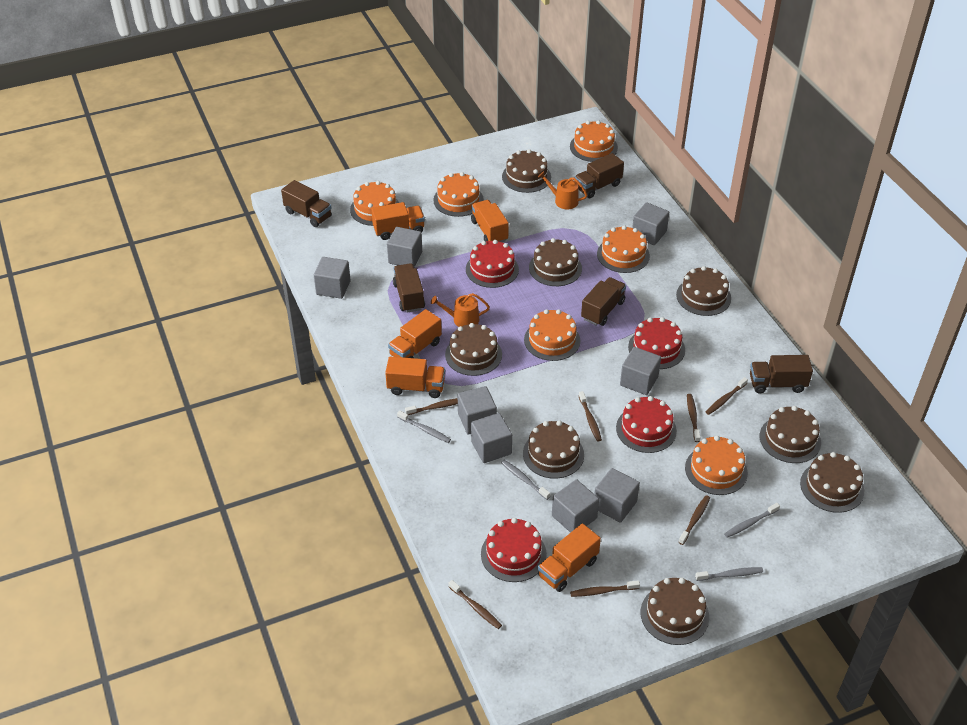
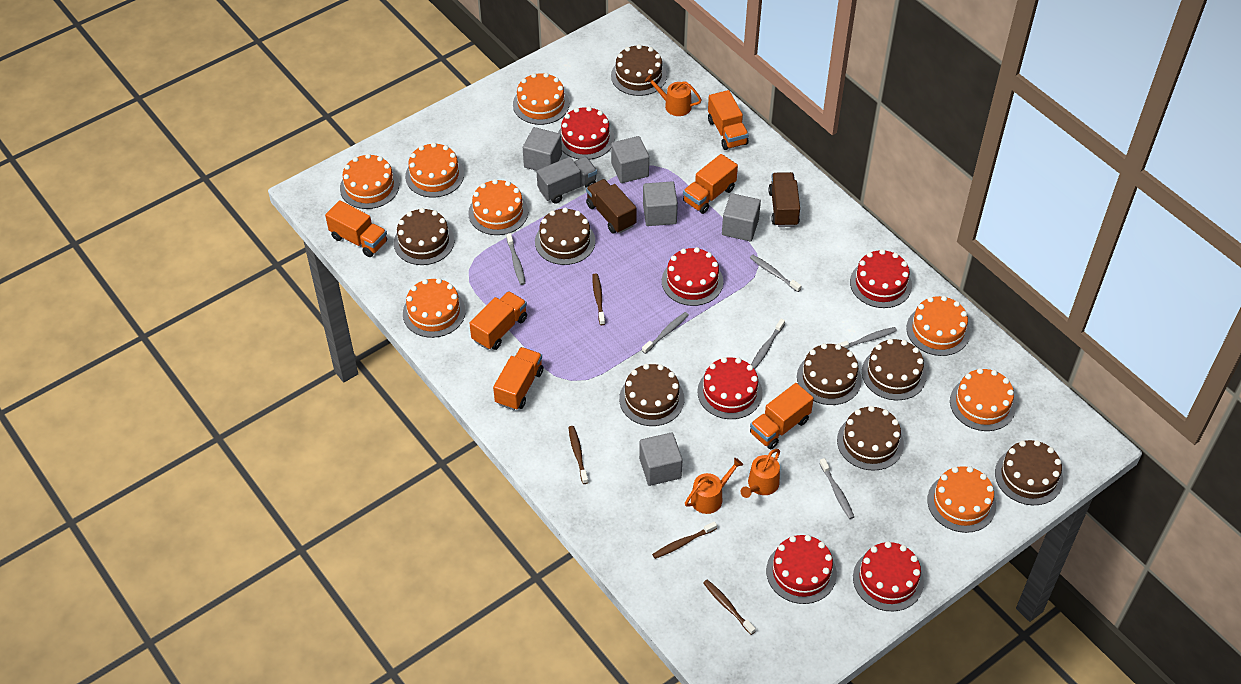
brown toothbrush: [405,398,458,415] [448,580,502,629] [570,580,640,597] [579,391,602,441] [678,495,710,545] [687,394,701,442] [706,377,748,415] = 7 -> [568,426,588,484] [593,273,605,325] [652,521,717,559] [703,580,756,635] = 4
brown truck: [281,180,332,227] [393,263,425,312] [575,153,624,198] [581,277,626,326] [750,355,813,394] = 5 -> [586,179,637,233] [768,172,800,227] = 2
grey cube: [314,257,351,299] [387,227,422,267] [457,386,497,435] [471,413,512,463] [552,479,599,533] [594,468,640,523] [620,347,661,395] [632,202,669,245] = 8 -> [523,127,562,171] [611,136,649,183] [639,433,682,486] [643,181,678,226] [722,193,761,241] = 5
grey toothbrush: [397,410,451,443] [501,460,550,500] [695,567,763,581] [724,503,780,538] = 4 -> [506,233,525,285] [642,312,689,354] [750,255,801,292] [751,319,785,370] [819,458,854,519] [838,327,897,349] = 6
grey truck: none = 0 -> [537,157,597,204] = 1
orange cake: [350,181,399,226] [433,172,484,217] [524,309,580,361] [570,120,618,162] [597,225,650,273] [685,436,748,495] = 6 -> [340,154,399,209] [403,278,466,338] [405,142,464,197] [468,179,528,235] [513,73,569,125] [906,296,970,356] [927,466,996,533] [950,368,1016,431] = 8
orange truck: [371,202,425,240] [385,357,445,398] [388,309,442,358] [471,200,509,242] [538,523,601,592] = 5 -> [325,200,387,257] [469,291,527,350] [493,347,543,410] [683,154,738,214] [708,90,749,150] [750,383,814,449] = 6
orange watering can: [431,293,490,327] [538,171,587,209] = 2 -> [645,74,701,116] [685,458,743,514] [741,449,780,498] = 3
red cake: [466,240,519,288] [481,518,547,582] [616,396,677,453] [628,317,685,369] = 4 -> [558,106,614,160] [662,247,723,306] [697,357,763,419] [766,535,837,604] [850,249,912,308] [853,541,924,611] = 6

